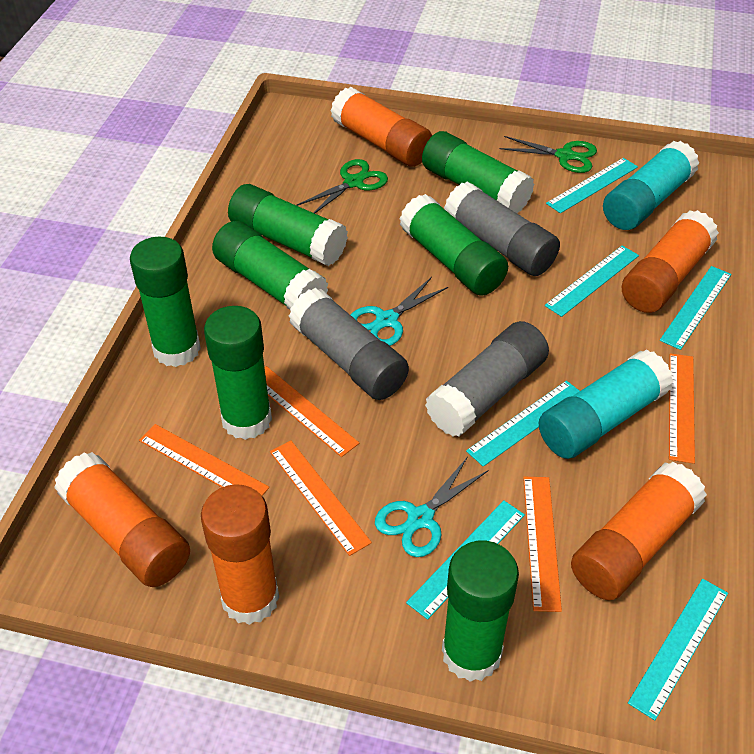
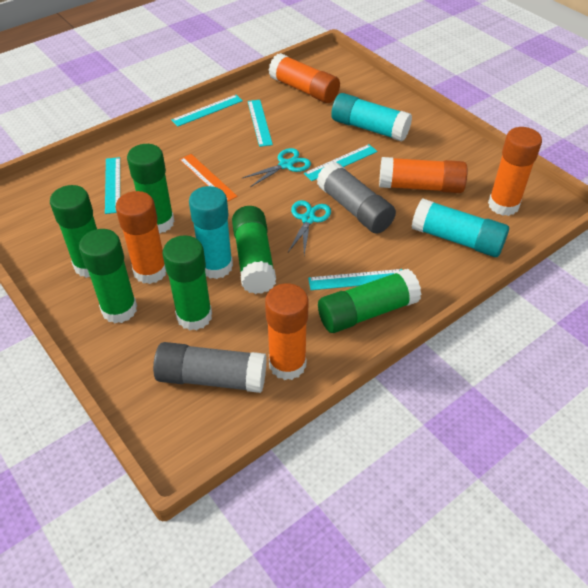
green glue stick: [130,237,201,367] [204,306,272,440] [212,221,328,310] [228,184,348,266] [399,194,508,295] [422,131,534,213] [442,540,519,682] = 7 -> [50,185,97,278] [79,229,137,323] [127,144,174,234] [163,235,212,330] [232,206,276,294] [318,269,421,333] = 6
green scissors: [297,159,388,213] [500,136,597,173] = 2 -> none = 0
grey glue stick: [289,288,409,400] [425,321,549,436] [444,182,560,276] = 3 -> [153,342,267,393] [317,162,396,233] = 2
orange ruler: [139,424,269,496] [264,366,359,457] [270,440,372,556] [523,477,562,612] [669,353,695,464] = 5 -> [179,154,238,202] = 1
turquoise glue stick: [539,349,674,459] [603,141,699,230] = 2 -> [189,186,233,279] [331,93,412,142] [412,198,509,257] = 3
turquoise ruler: [406,500,525,620] [466,380,580,467] [545,246,639,317] [546,158,638,213] [628,579,728,720] [660,266,731,350] = 6 -> [105,157,120,214] [171,95,243,127] [248,100,273,147] [304,144,378,181] [308,269,402,290] = 5

